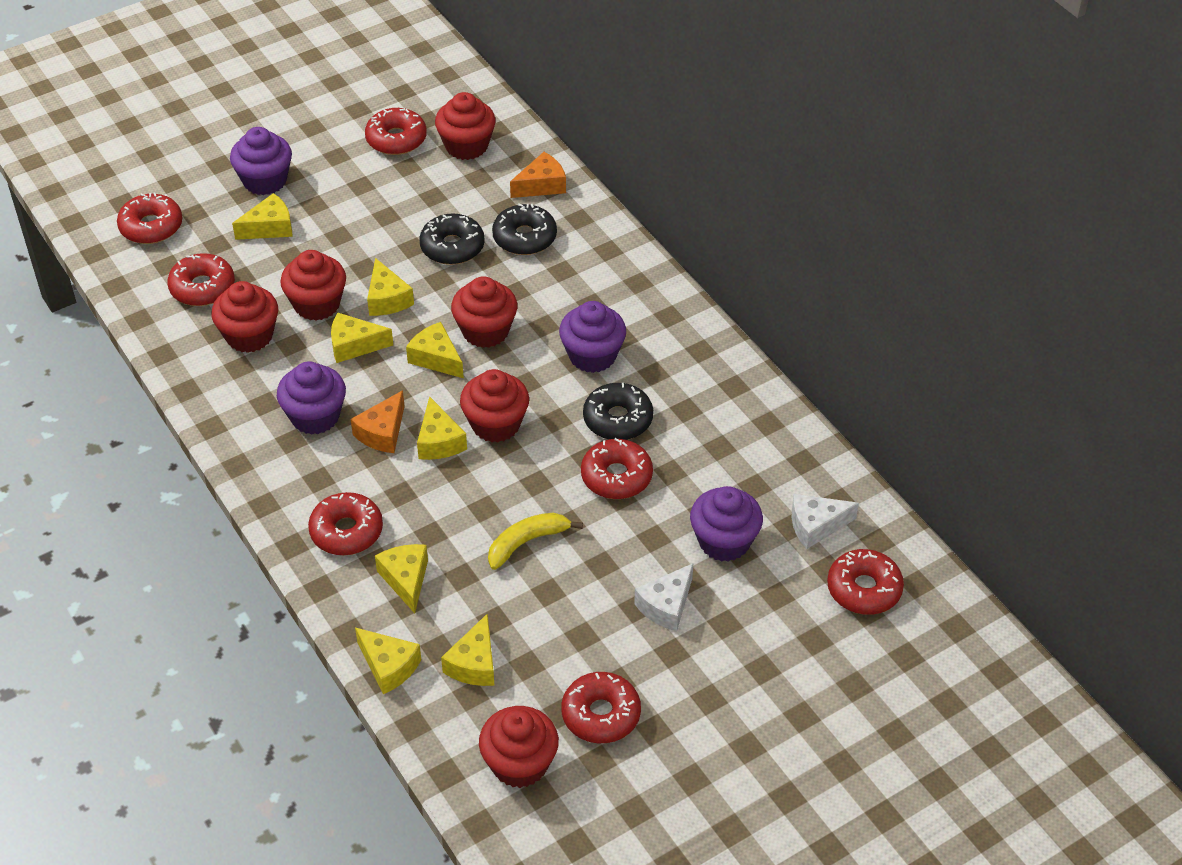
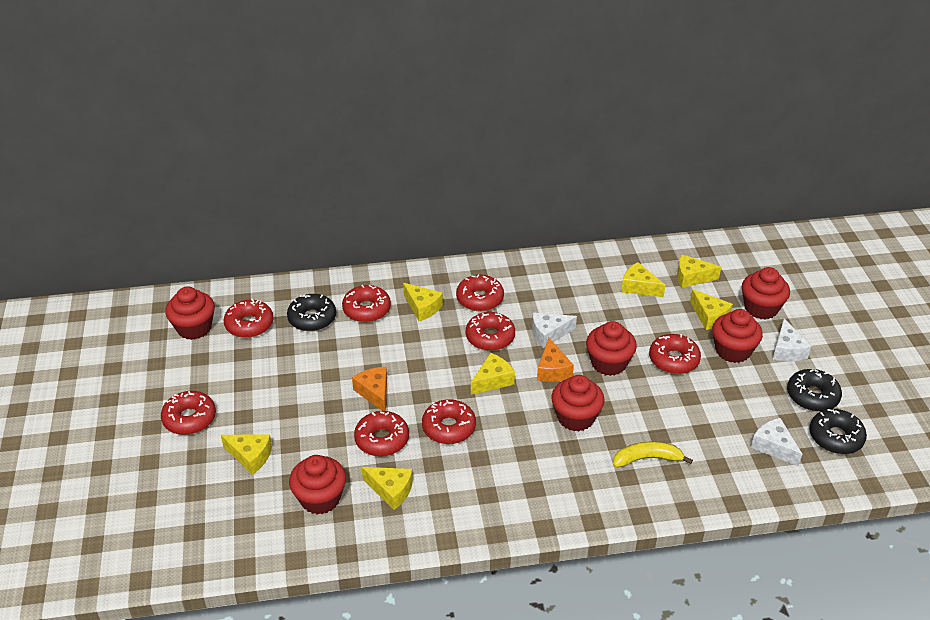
purple cupcake: [230,127,292,195] [277,361,346,435] [559,301,626,373] [690,486,763,562] = 4 -> none = 0
red donut: [117,192,182,244] [167,253,235,306] [308,492,383,555] [365,108,427,155] [561,672,641,743] [581,438,653,499] [827,549,904,615] = 7 -> [161,391,216,435] [223,299,274,338] [342,285,391,322] [354,411,409,457] [422,399,476,444] [456,275,504,311] [466,312,515,351] [649,334,701,374] = 8
white cheese: [634,563,693,631] [792,494,859,549] = 2 -> [532,313,577,348] [751,418,802,466] [773,318,811,361] = 3
yellow cheese: [232,193,293,240] [331,313,393,363] [355,627,421,694] [367,258,414,316] [375,544,428,613] [406,322,464,378] [417,396,467,460] [441,613,495,686] = 8 -> [221,434,272,475] [362,467,413,510] [403,283,443,321] [471,353,515,395] [621,262,665,297] [677,255,721,288] [690,289,733,330] = 7

